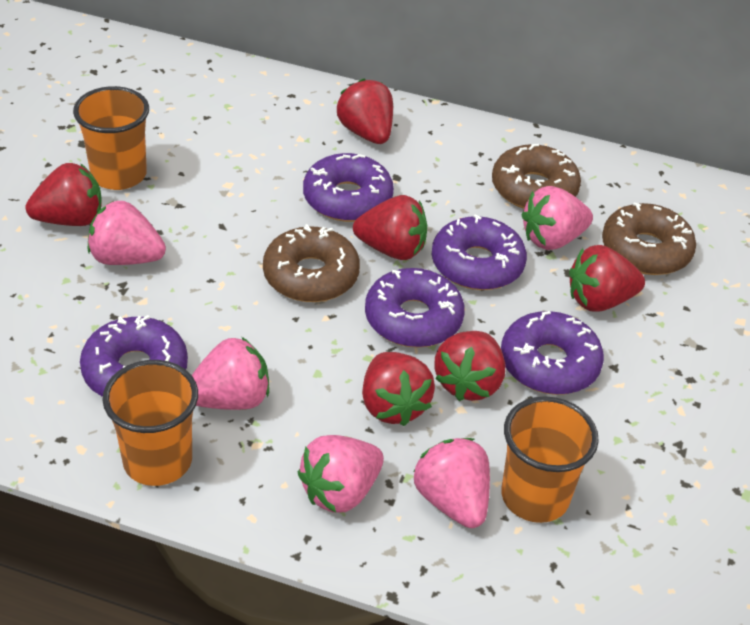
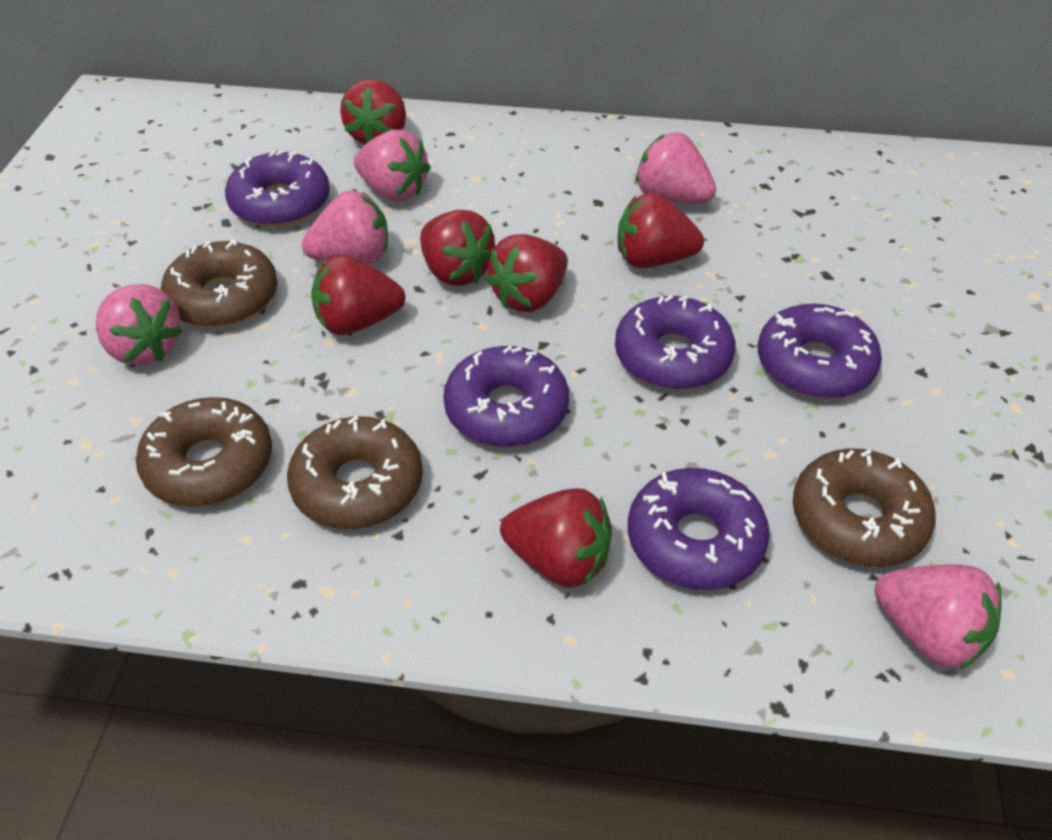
brown donut: [263,224,360,302] [492,144,581,209] [602,203,696,275] = 3 -> [136,397,272,507] [161,239,277,328] [287,416,423,529] [793,448,936,567] = 4
orange cup: [73,86,149,190] [102,360,198,486] [501,396,599,523] = 3 -> none = 0

